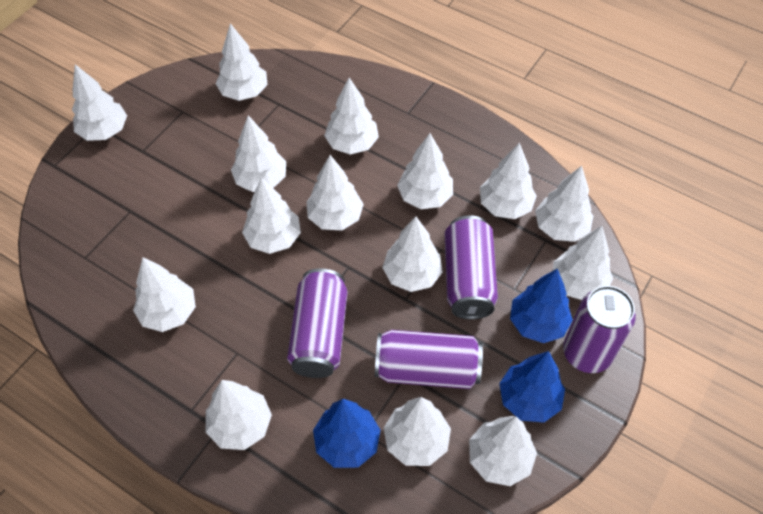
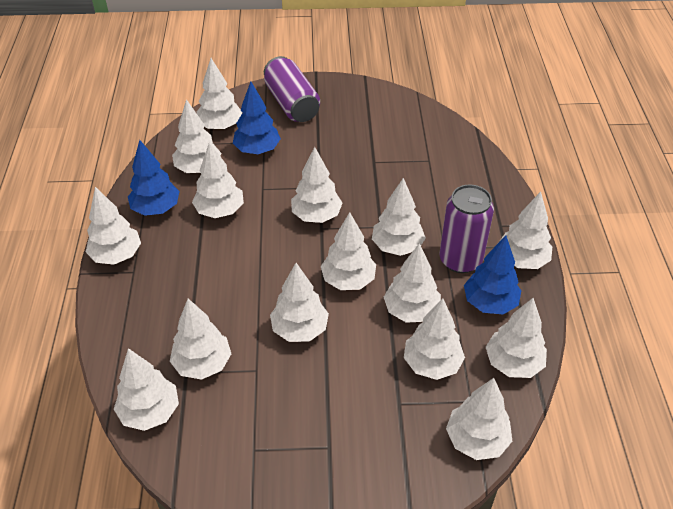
purple can: [287,268,348,378] [375,330,483,389] [445,215,498,319] [563,286,636,373] = 4 -> [264,56,320,122] [439,184,494,273] = 2

